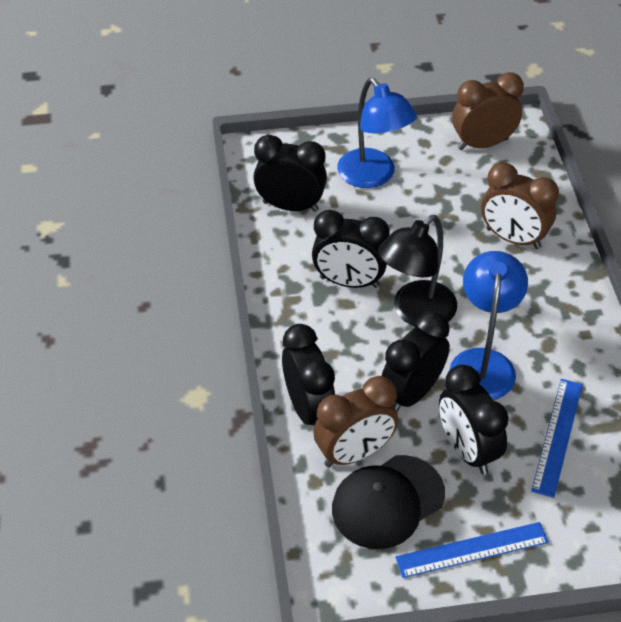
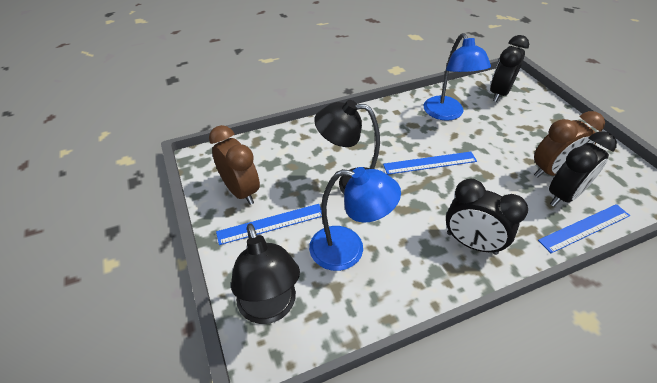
black cap: [332,455,445,549] = 1 -> none = 0
black clock: [253,135,327,212] [282,324,336,426] [312,210,389,288] [382,311,450,412] [439,365,509,475] = 5 -> [446,179,528,255] [490,35,529,102] [549,132,617,207] = 3
black lamp: [378,215,457,327] = 1 -> [231,224,300,324] [314,100,380,194] = 2
blue ruler: [395,522,549,578] [531,379,583,498] = 2 -> [216,204,322,245] [383,152,477,175] [538,204,630,253] = 3
brown clock: [313,376,398,467] [452,72,524,150] [481,163,559,249] = 3 -> [209,125,260,205] [534,111,605,178] = 2

